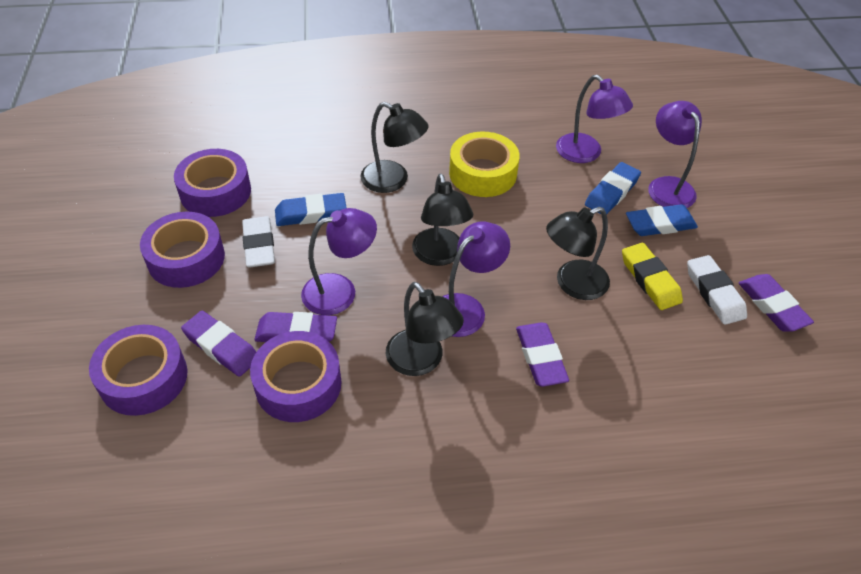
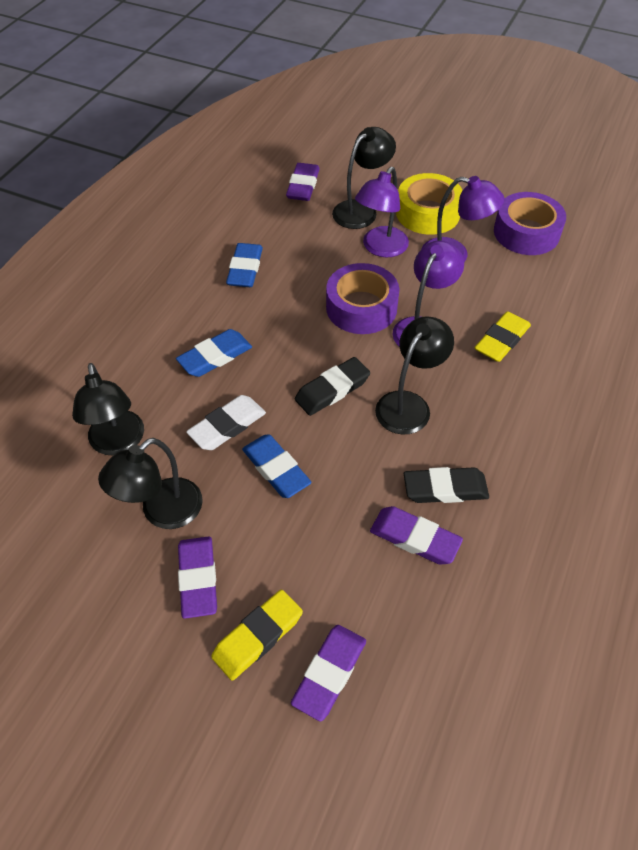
black eraser: none = 0 -> [295,357,370,416] [404,467,489,503] = 2
purple lamp: [301,208,377,315] [442,221,510,337] [556,75,633,163] [648,101,702,208] = 4 -> [355,167,409,257] [392,240,464,347] [422,176,504,262] = 3
purple tape: [89,325,188,416] [140,212,225,288] [174,149,251,217] [250,331,342,422] = 4 -> [326,263,399,334] [494,192,566,255] = 2
white eraser: [242,216,275,268] [687,255,747,325] = 2 -> [186,395,266,450] = 1
yellow eraser: [622,243,683,310] = 1 -> [211,590,303,681] [475,311,531,362] = 2

